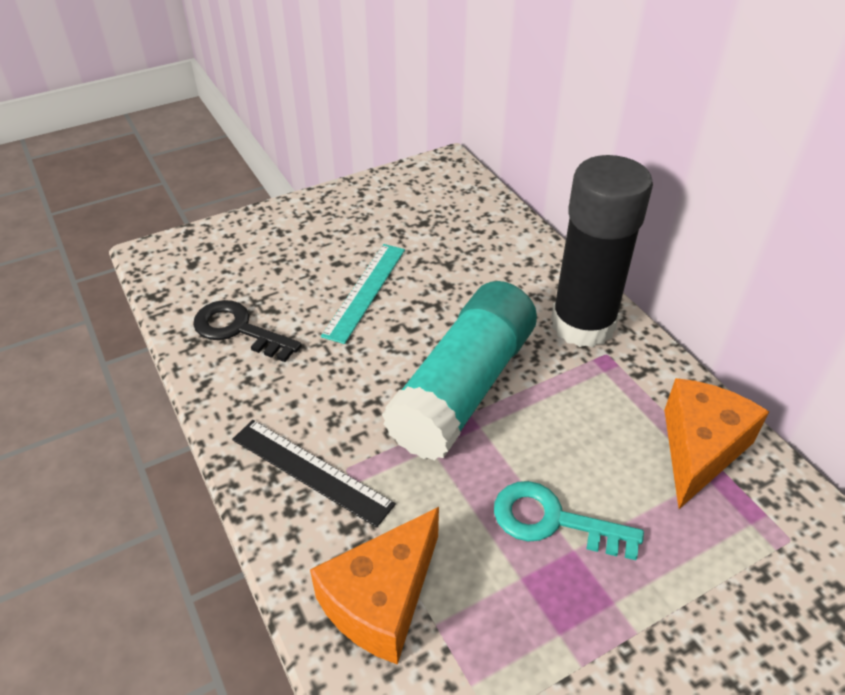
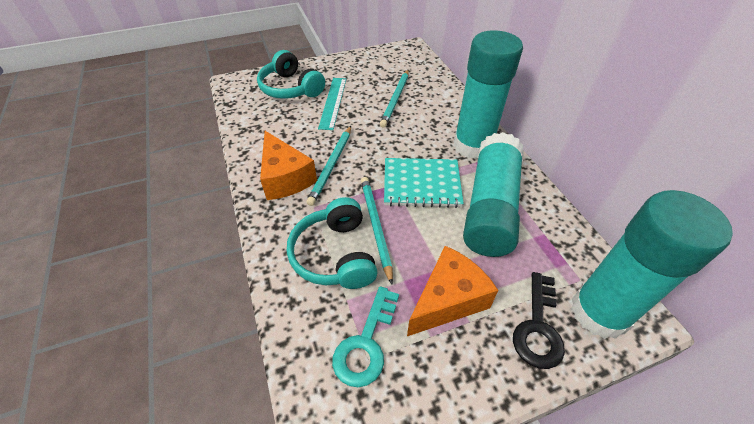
black glue stick: [551,155,653,348] = 1 -> none = 0
black ruler: [232,420,396,527] = 1 -> none = 0
turquoise glue stick: [382,281,537,461] = 1 -> [454,30,523,159] [463,132,524,257] [571,190,733,339] = 3
turquoise headphones: none = 0 -> [257,50,325,99] [287,197,378,289] = 2
turquoise notebook: none = 0 -> [384,158,464,208] = 1
turquoise pencil: none = 0 -> [307,126,351,206] [361,177,393,284] [380,70,409,128] = 3

